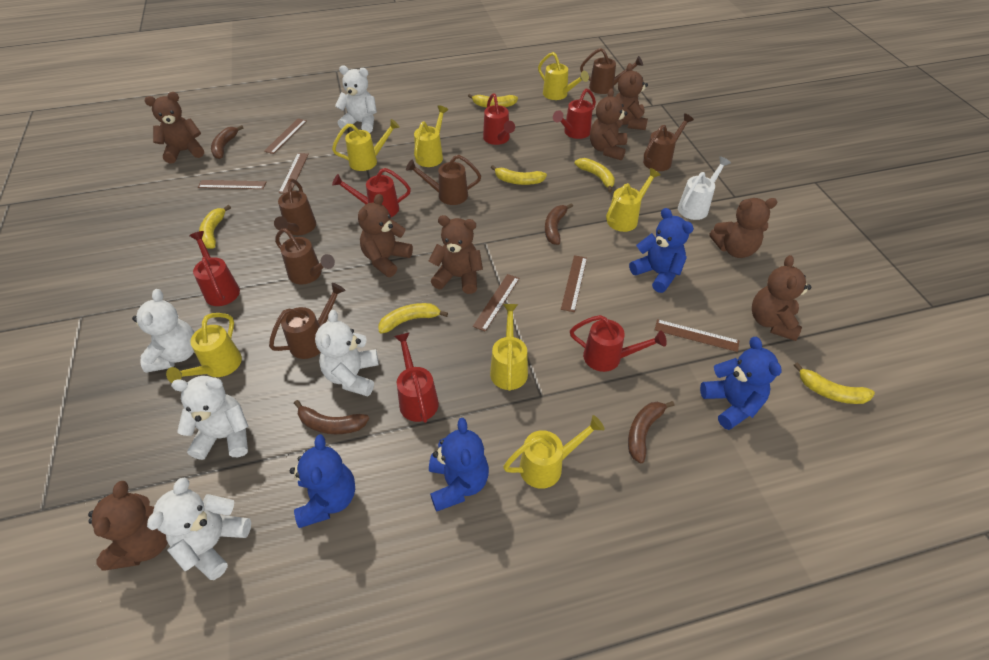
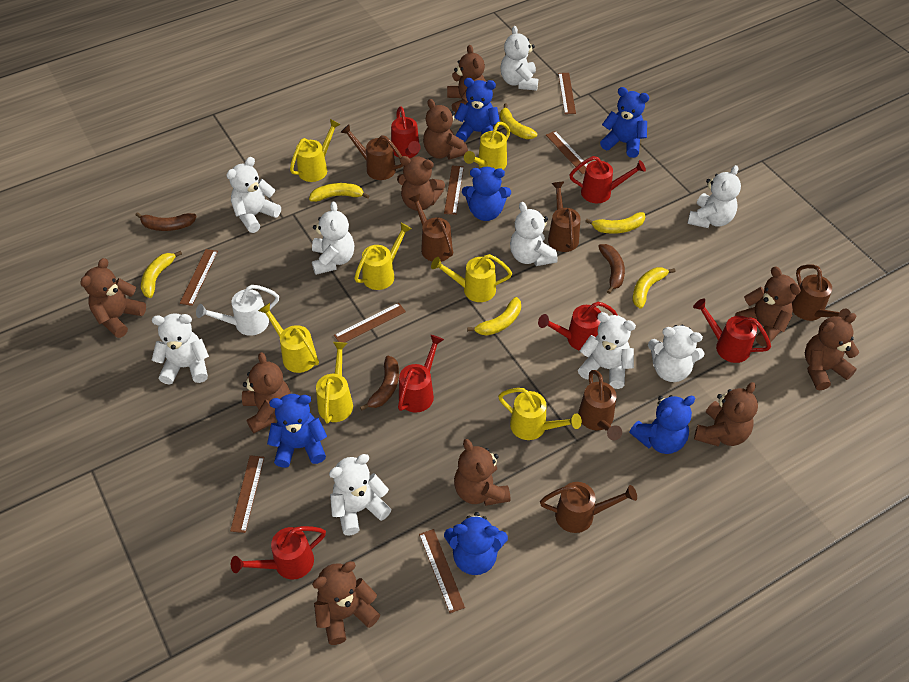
blue teddy bear: [290,434,355,528] [429,418,489,512] [629,208,694,293] [700,337,782,430] = 4 -> [267,394,327,468] [444,512,508,575] [454,78,500,142] [462,167,511,221] [600,87,649,158] [629,395,695,454] = 6
brown banana: [211,125,244,159] [294,400,369,434] [545,203,573,245] [628,401,675,463] = 4 -> [136,212,197,231] [360,356,399,411] [598,244,625,294] = 3
brown ruler: [198,180,266,189] [264,119,307,154] [279,153,309,194] [473,274,520,332] [561,255,587,312] [655,319,739,352] = 6 -> [180,249,218,306] [230,455,264,533] [334,303,406,342] [419,529,465,613] [444,166,464,215] [546,131,587,174] [558,73,576,114] = 7
brown teddy bear: [88,481,168,571] [145,92,204,163] [358,194,413,277] [429,215,483,294] [590,88,628,161] [615,63,648,130] [710,198,777,258] [752,255,811,341] = 8 -> [80,258,146,338] [242,352,291,433] [312,561,380,645] [397,156,445,211] [423,99,468,160] [447,45,486,115] [454,439,511,506] [694,382,758,446] [735,266,801,347] [805,313,859,390] = 10
white teddy bear: [132,289,195,373] [147,477,251,580] [171,376,249,460] [315,310,379,396] [335,65,377,133] = 5 -> [152,313,209,385] [226,157,281,233] [312,201,354,275] [329,454,391,536] [501,26,538,91] [510,202,558,266] [578,312,636,389] [648,325,705,382] [688,165,741,228] = 9

